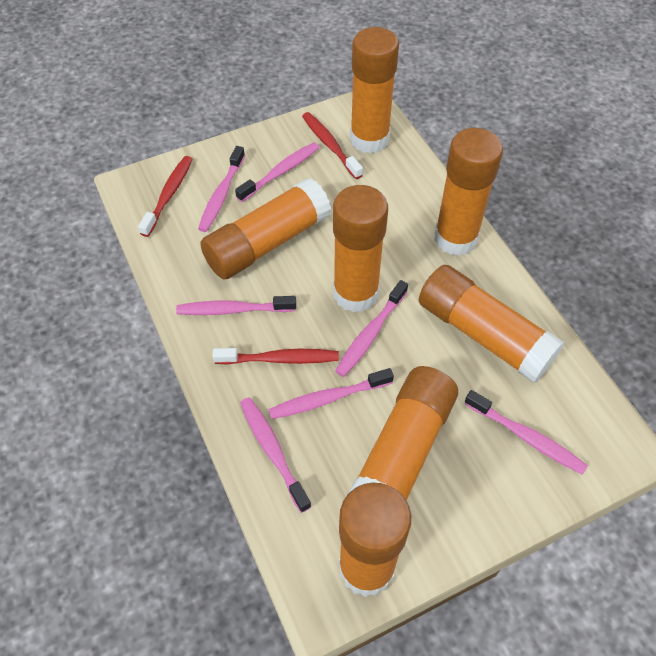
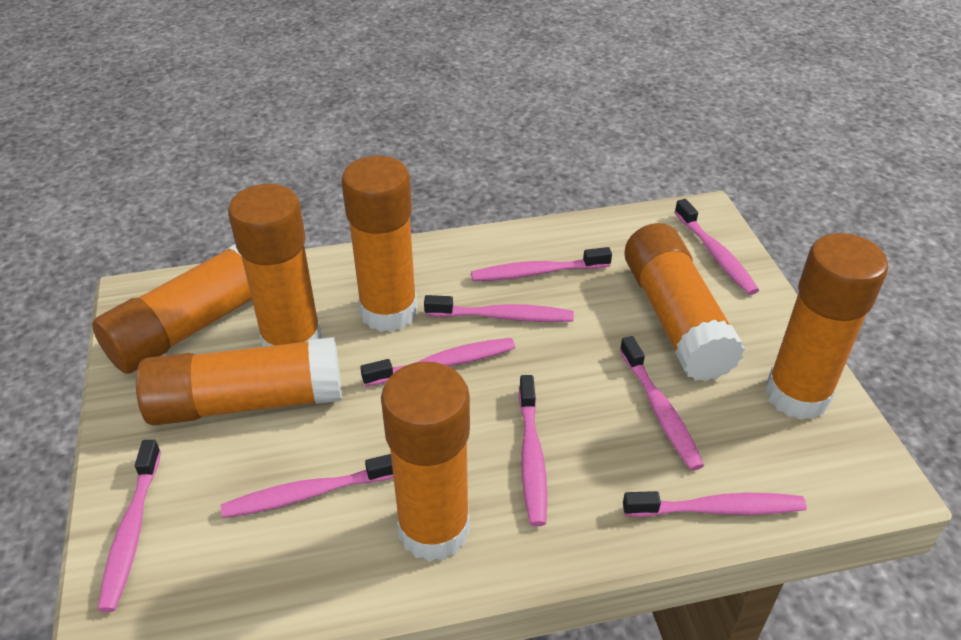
pink toothbrush: [176,296,296,315] [198,146,245,232] [235,143,319,202] [240,397,311,513] [268,368,394,419] [335,280,408,377] [464,390,588,475] = 7 -> [98,440,161,612] [221,454,393,518] [360,338,515,387] [424,295,574,322] [471,247,612,281] [519,375,547,526] [620,336,704,471] [623,491,807,517] [675,199,759,295] = 9
red toothbrush: [138,156,193,237] [212,348,339,365] [302,112,363,179] = 3 -> none = 0

